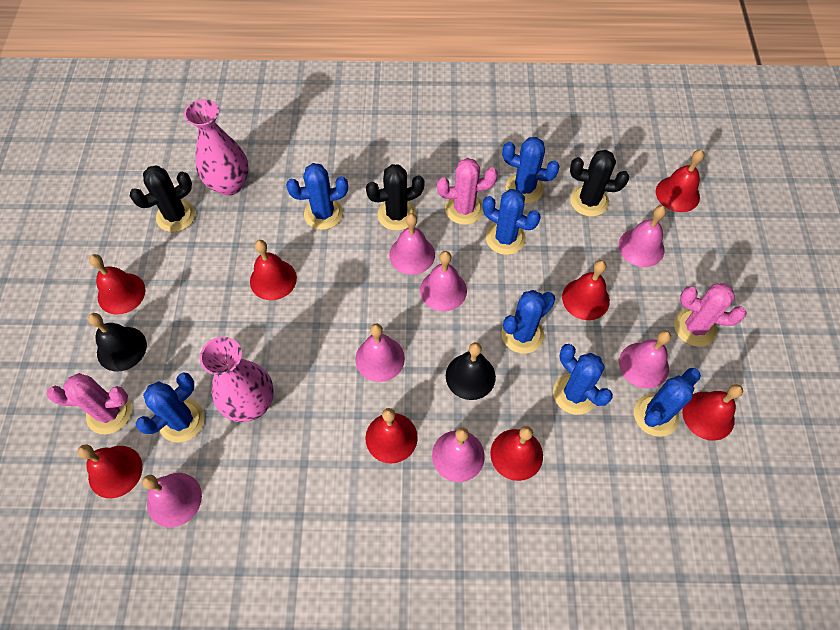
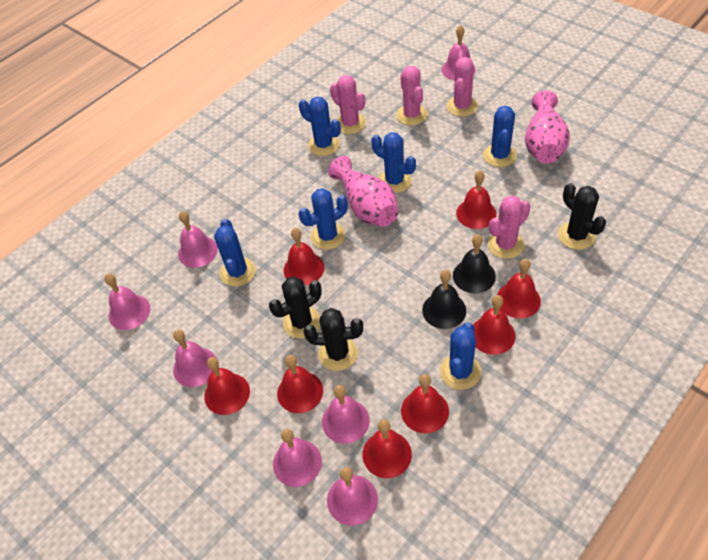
blue cactus: [136,372,204,443] [286,163,348,230] [482,189,541,255] [501,290,555,353] [502,137,560,204] [553,344,613,415] [634,368,701,437] = 7 -> [214,219,256,287] [299,97,341,156] [299,188,348,250] [371,132,416,193] [440,322,481,390] [483,106,517,167] = 6
pink cactus: [46,373,132,434] [437,158,498,225] [674,283,746,347] = 3 -> [330,75,366,134] [396,66,428,125] [447,57,478,117] [488,196,531,259] = 4

